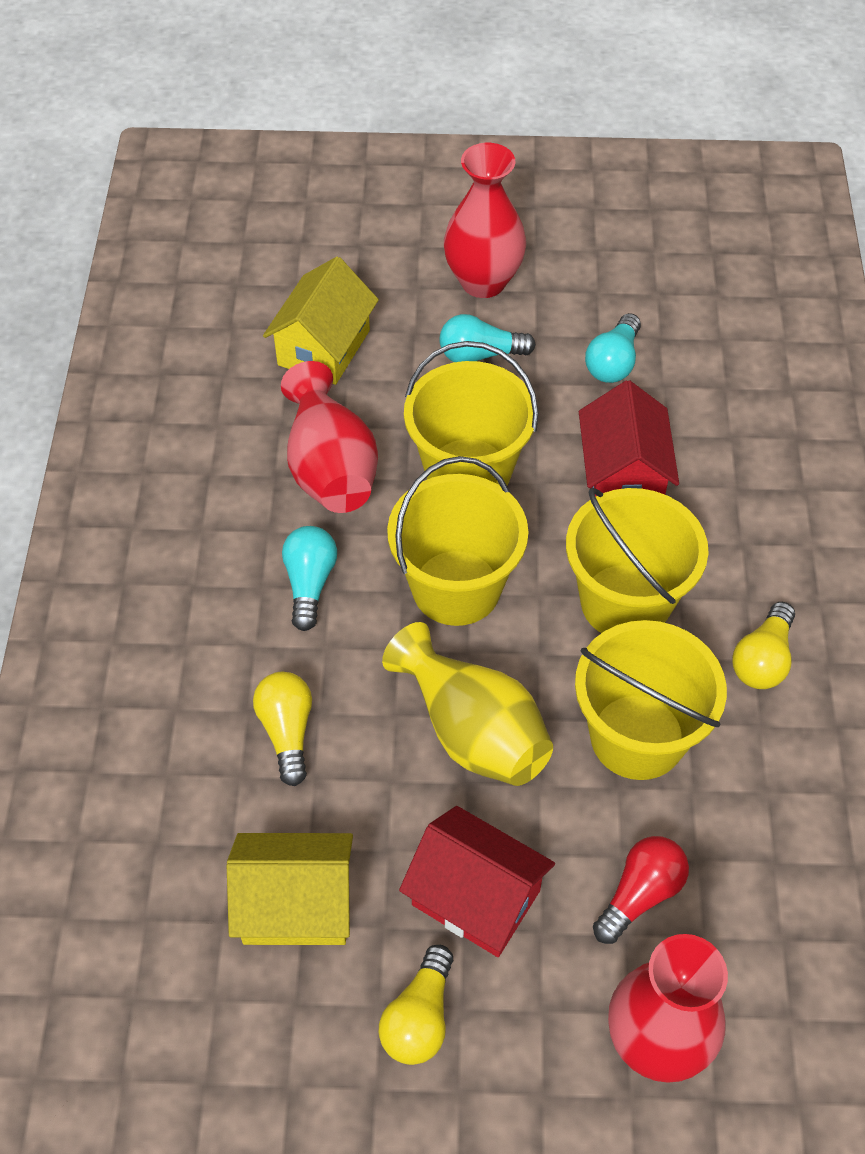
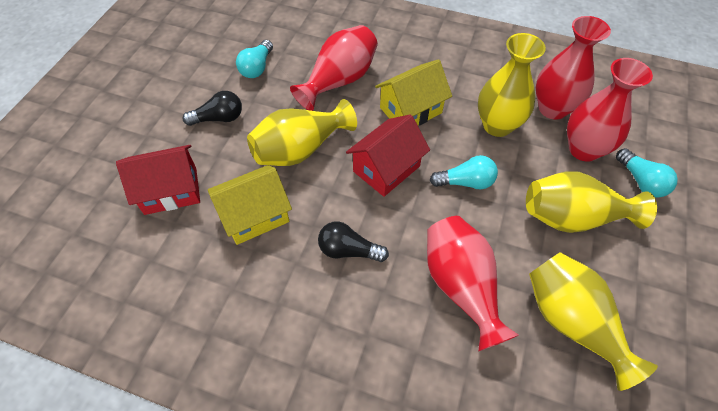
black light bulb: none = 0 -> [183,91,242,126] [318,221,389,262] = 2
red light bulb: [593,836,689,944] = 1 -> none = 0
red vase: [281,361,378,513] [444,143,526,298] [608,934,728,1083] = 3 -> [290,25,378,111] [427,216,519,352] [536,16,611,120] [567,58,653,162] = 4
yellow bucket: [387,456,529,626] [404,341,538,486] [566,488,709,633] [575,620,727,780] = 4 -> none = 0
yellow light bulb: [253,672,312,786] [379,945,453,1065] [732,602,795,689] = 3 -> none = 0
yellow vase: [382,622,553,786] = 1 -> [247,99,357,166] [478,33,546,137] [526,171,657,233] [529,252,658,391] = 4

